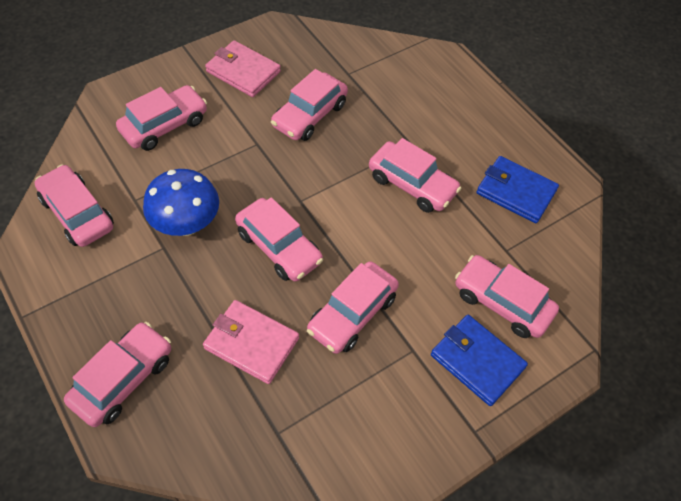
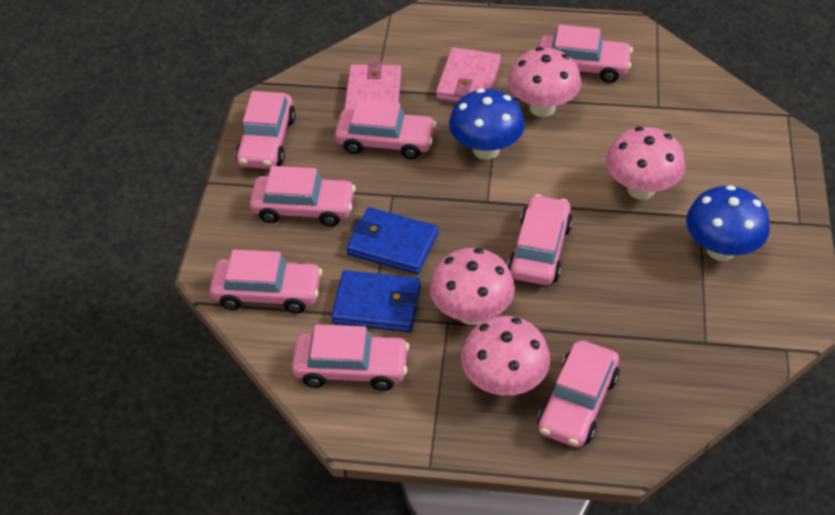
blue mushroom: [143,169,219,236] = 1 -> [449,89,525,160] [686,185,770,261] = 2
pink mushroom: none = 0 -> [430,248,515,325] [461,316,550,396] [508,47,581,117] [606,127,685,200] = 4

